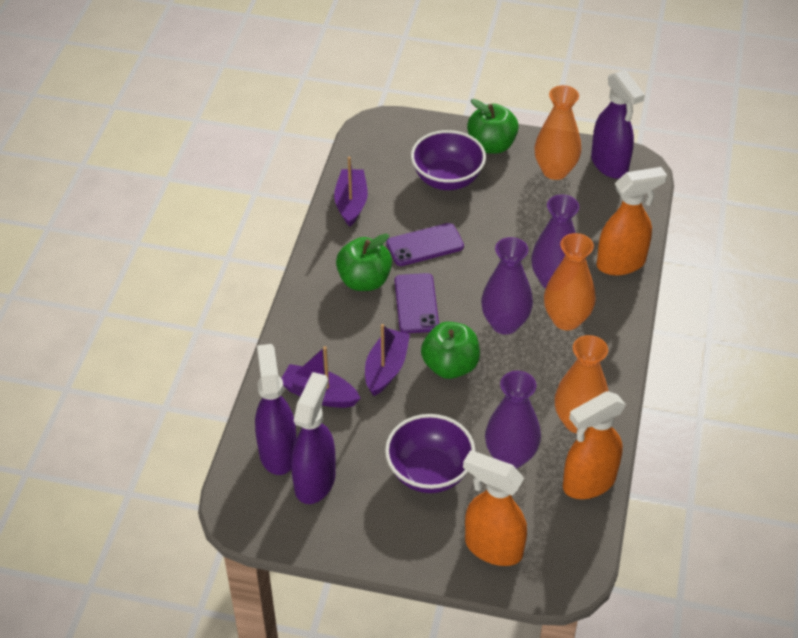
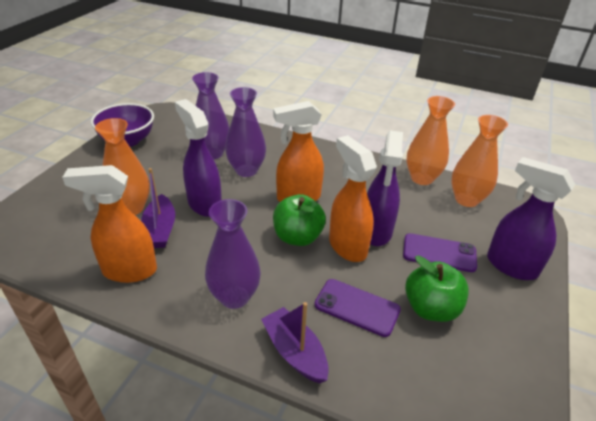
green apple: [336,233,392,291] [421,322,480,379] [467,99,519,154] = 3 -> [273,194,326,246] [405,255,469,322] = 2
purple boat: [282,346,361,408] [334,156,368,227] [365,324,410,396] = 3 -> [141,168,175,248] [261,302,329,383] = 2
purple bowl: [385,414,475,493] [411,130,486,190] = 2 -> [91,103,154,147] = 1

